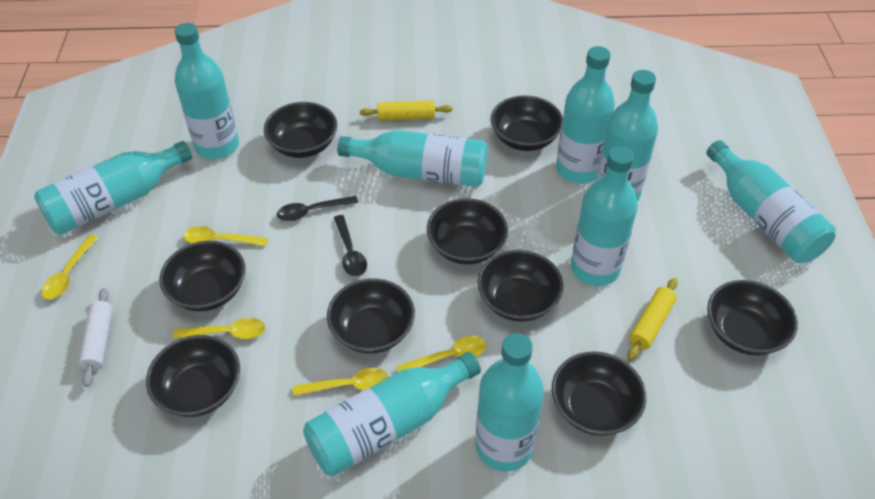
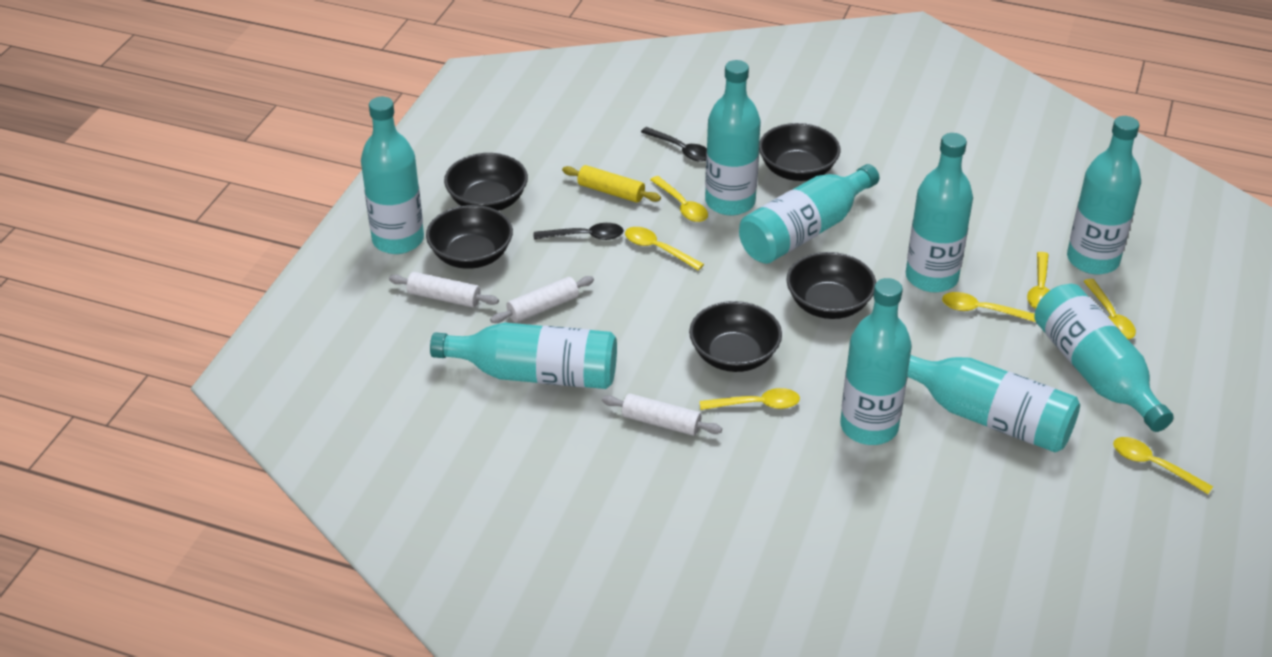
black bowl: [146,335,240,417] [159,241,246,311] [264,102,337,158] [327,278,415,354] [427,198,508,265] [477,250,563,322] [491,95,563,151] [552,351,646,436] [707,280,798,355] = 9 -> [426,205,513,269] [444,153,528,211] [689,301,782,372] [759,123,840,181] [786,252,876,319] = 5
white rolling pin: [78,288,113,387] = 1 -> [389,272,499,307] [490,276,594,323] [602,394,722,436] = 3
yellow rolling pin: [360,100,453,121] [628,278,678,360] = 2 -> [562,165,661,203] = 1
yellow spoon: [41,235,98,299] [173,318,265,339] [183,226,268,246] [293,368,389,396] [396,336,487,372] = 5 -> [625,227,704,271] [650,176,708,222] [700,388,800,410] [942,292,1036,322] [1027,252,1050,309] [1083,279,1136,339] [1113,437,1213,494] = 7

